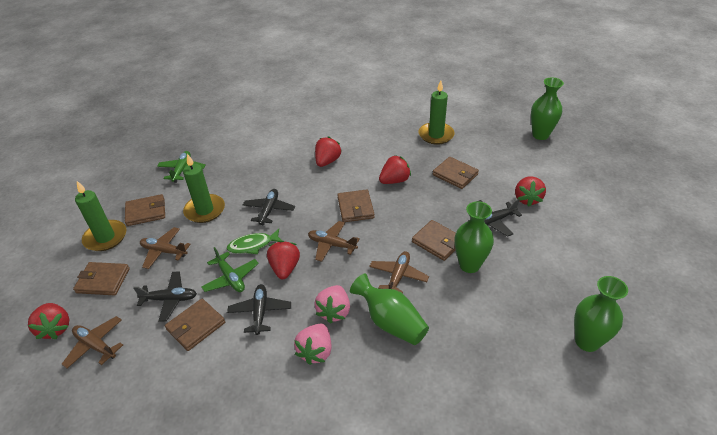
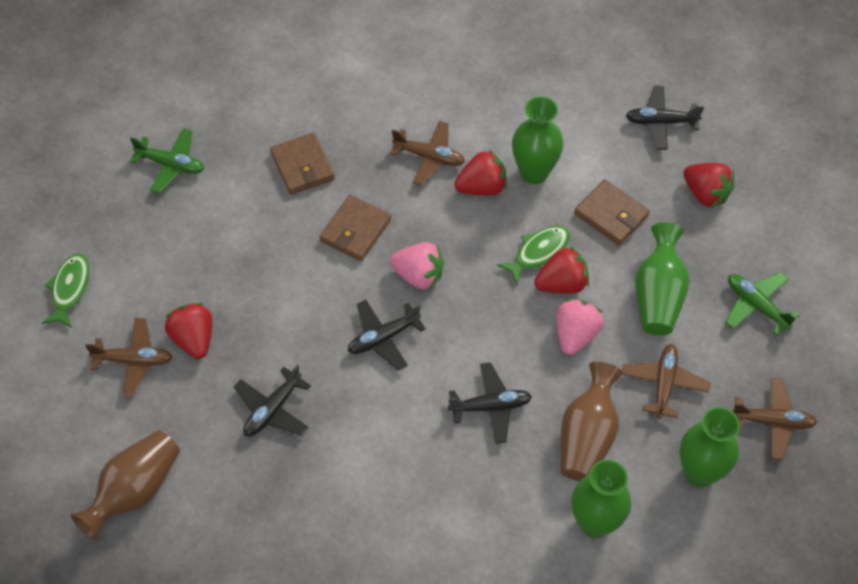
brown vase: none = 0 -> [70,430,180,540] [560,361,623,481] = 2
brown wallet: [73,262,130,296] [125,194,165,226] [165,298,225,351] [337,190,375,222] [412,220,456,261] [433,157,479,189] = 6 -> [270,133,335,194] [319,195,391,261] [574,179,650,245] = 3
green candle: [75,181,126,251] [183,154,225,223] [419,80,455,145] = 3 -> none = 0
green fish: [227,229,282,254] = 1 -> [42,253,90,328] [497,226,570,284] = 2
red strawberry: [28,303,69,339] [267,241,300,279] [315,136,342,167] [379,155,411,184] [515,176,546,207] = 5 -> [165,303,213,359] [454,150,507,196] [534,246,589,294] [683,163,735,208] = 4

